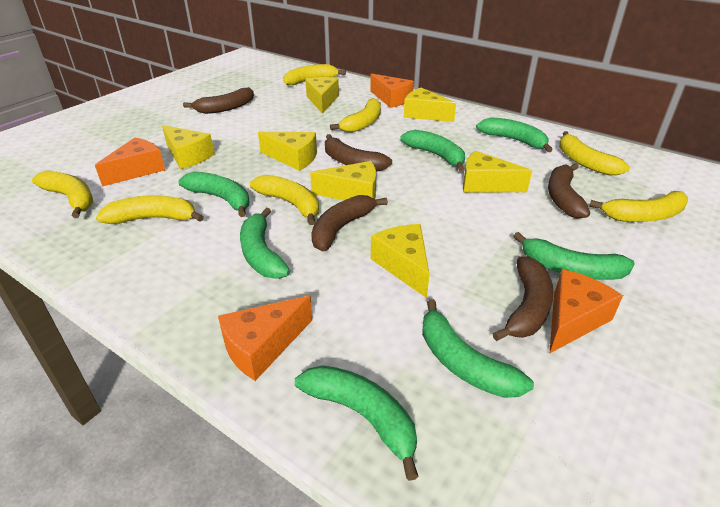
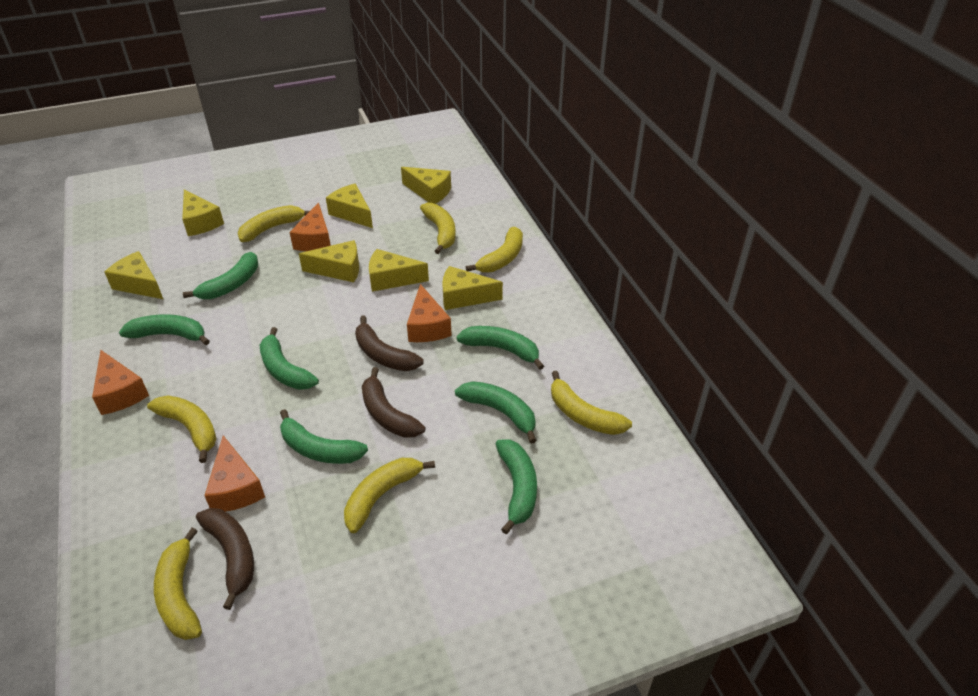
brown banana: [183,87,254,114] [311,195,388,251] [325,134,392,172] [492,256,553,341] [548,163,590,219] = 5 -> [196,508,254,610] [355,315,424,371] [362,367,426,438] = 3

